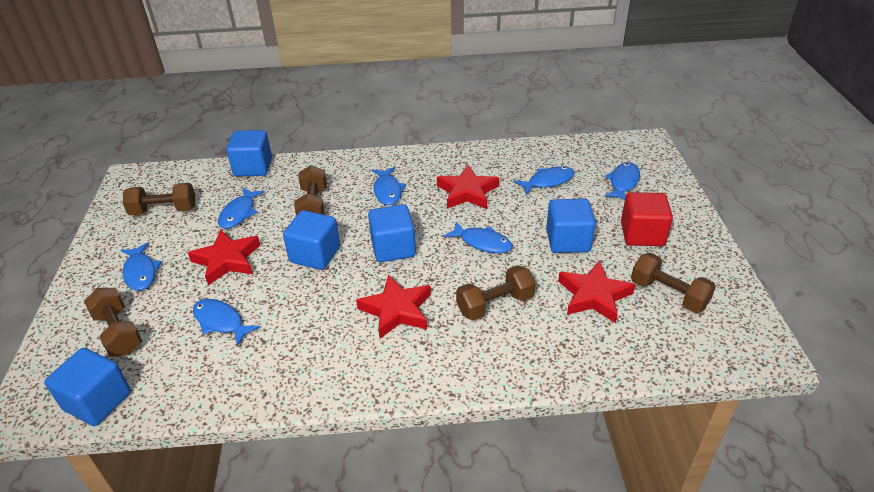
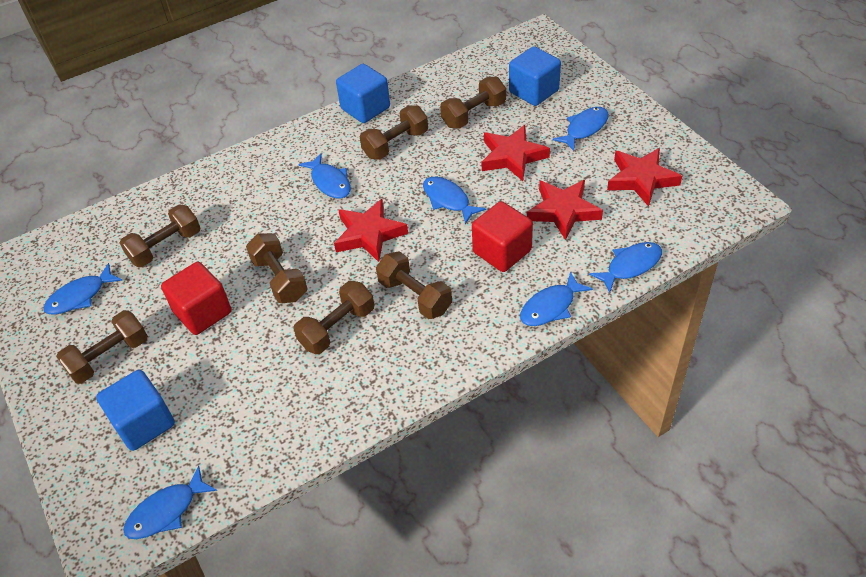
blue cube: [44,348,131,426] [226,130,272,176] [283,210,340,270] [368,204,416,262] [546,199,596,253] = 5 -> [96,370,175,451] [336,64,390,123] [509,46,561,106] = 3
brown dumbbell: [84,288,142,357] [123,183,195,215] [294,165,327,216] [456,265,536,320] [631,253,716,313] = 5 -> [56,310,148,384] [120,205,201,267] [246,233,308,303] [293,281,374,354] [360,105,428,160] [376,251,452,319] [440,77,506,129] = 7
red cube: [621,192,673,246] = 1 -> [161,262,232,335] [472,201,533,272] = 2

